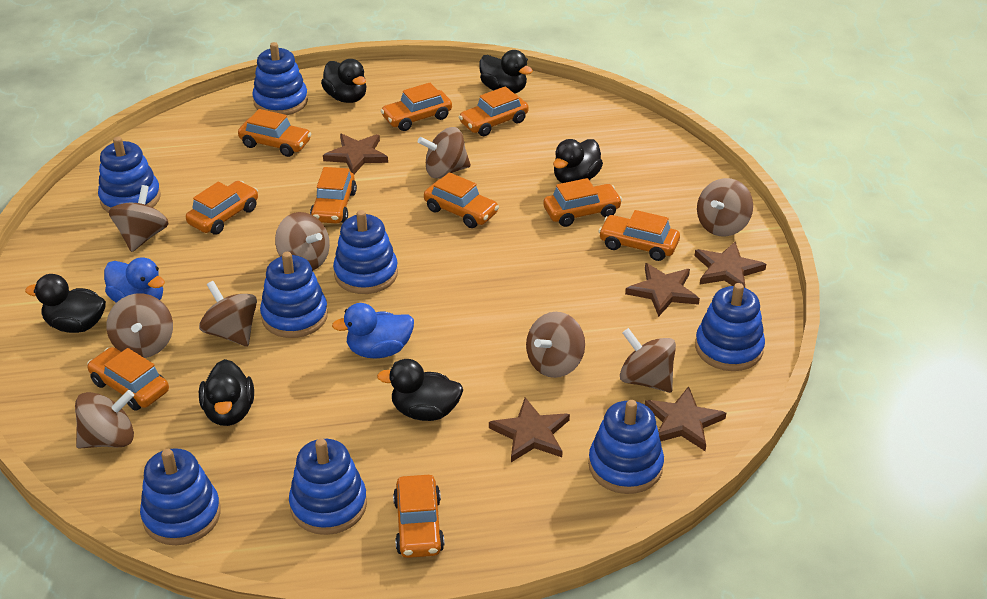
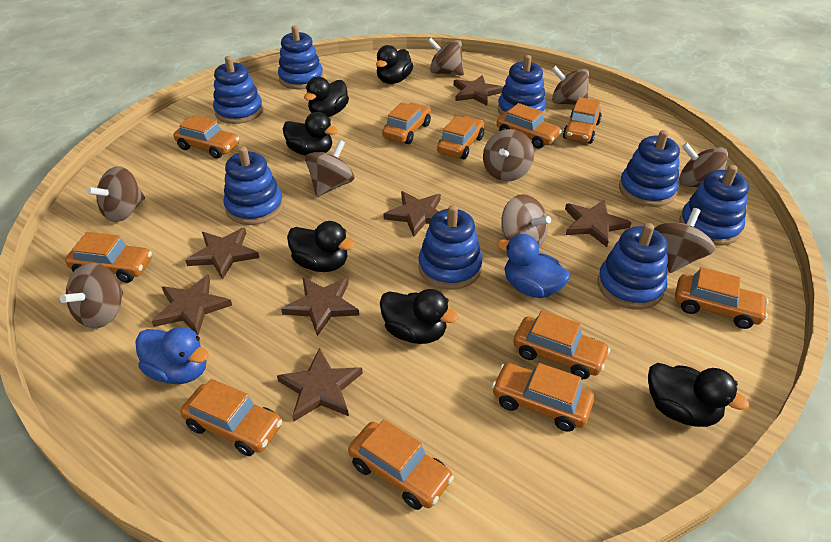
brown star: [323,134,388,174] [489,398,570,462] [625,263,700,317] [645,386,726,451] [694,242,766,288] = 5 -> [152,275,232,335] [185,227,259,280] [277,348,363,421] [281,277,359,336] [384,191,441,237] [454,75,503,106] [565,200,631,247] = 7
orange car: [87,347,169,411] [186,181,258,235] [238,109,311,157] [310,167,357,224] [381,83,452,131] [393,475,445,558] [424,172,499,228] [459,86,529,136] [543,178,622,227] [598,210,680,261] = 10 -> [65,232,152,283] [174,115,239,159] [180,379,282,456] [348,419,454,510] [382,102,431,144] [437,116,484,159] [492,363,594,432] [496,103,562,149] [513,310,610,379] [563,97,602,144] [675,267,769,329] = 11

